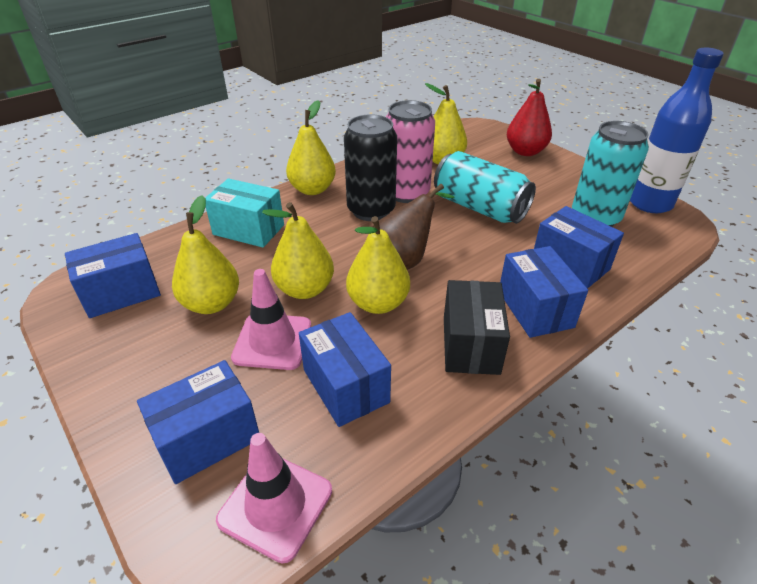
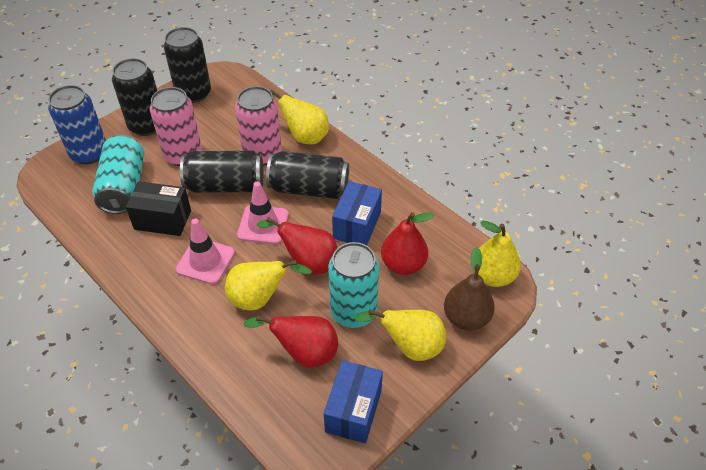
black can: [344,114,397,221] = 1 -> [112,58,157,136] [164,27,211,103] [180,151,263,193] [266,151,349,199] = 4
blue bottle: [630,48,723,213] = 1 -> none = 0
blue box: [65,233,161,318] [137,360,259,484] [299,312,391,427] [500,246,588,338] [534,206,624,289] = 5 -> [324,360,383,443] [332,181,382,246] = 2
blue can: none = 0 -> [48,85,106,164] = 1
pink can: [386,100,435,203] = 1 -> [150,87,202,166] [235,86,282,165] = 2
red pear: [507,79,552,156] = 1 -> [243,315,338,368] [257,217,337,275] [381,212,434,275] = 3
turquoise box: [205,179,284,248] = 1 -> none = 0
yellow pear: [172,195,239,314] [262,202,334,299] [286,100,336,195] [346,216,410,314] [425,83,467,164] = 5 -> [225,260,312,311] [270,89,329,145] [354,309,446,361] [474,221,521,287] = 4

